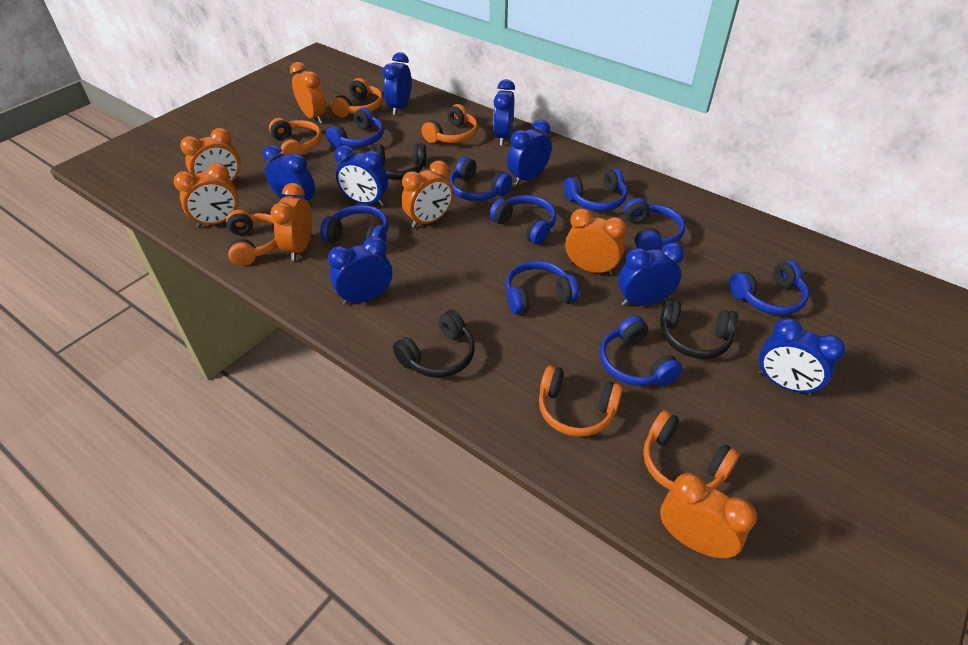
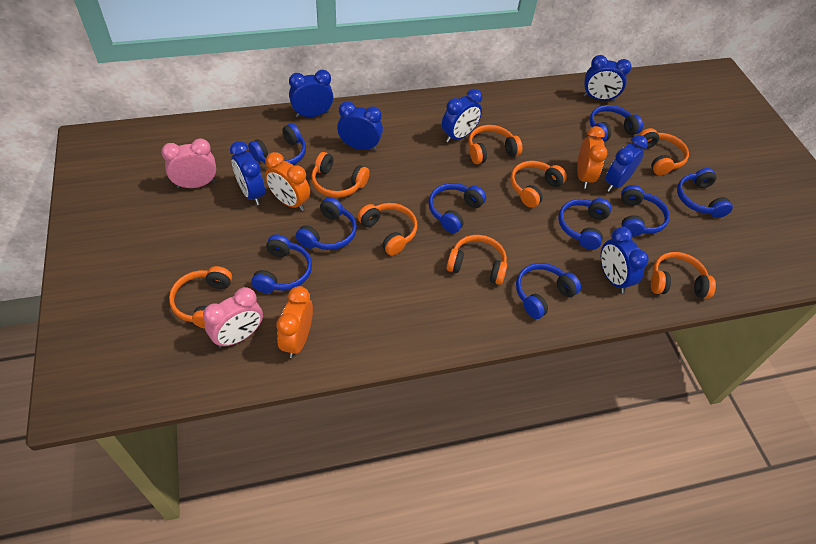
black headphones: [370,143,426,180] [393,310,475,378] [660,299,738,359] = 3 -> none = 0
blue clock: [263,145,315,209] [328,236,392,305] [335,145,388,206] [383,52,412,115] [493,79,515,146] [507,120,551,185] [618,242,684,306] [758,318,845,396] = 8 -> [230,141,265,205] [289,70,333,117] [337,101,383,151] [442,89,482,143] [583,55,631,102] [601,227,649,293] [605,135,648,192] = 7
orange clock: [174,163,239,228] [180,128,241,182] [270,183,312,261] [290,62,326,123] [401,160,453,228] [565,209,627,275] [660,473,757,558] = 7 -> [265,152,310,211] [276,286,313,358] [577,126,607,189] = 3
orange headphones: [226,209,278,266] [269,118,322,155] [331,78,383,117] [421,104,478,143] [539,365,623,437] [643,410,740,490] = 6 -> [169,266,232,329] [311,152,369,198] [357,203,417,256] [446,235,507,285] [468,125,522,164] [510,161,567,208] [639,128,689,175] [651,252,716,299] = 8
pink clock: none = 0 -> [161,138,216,188] [203,287,263,348] = 2

